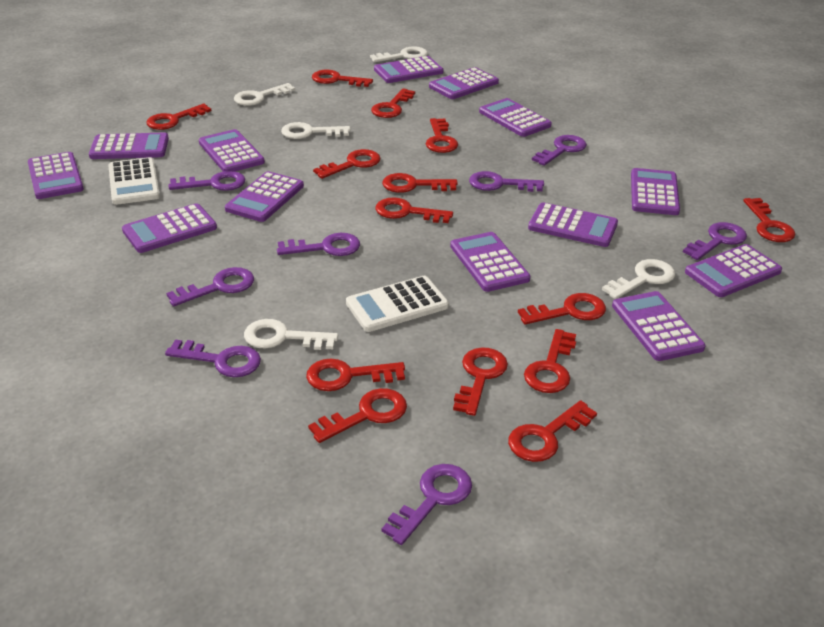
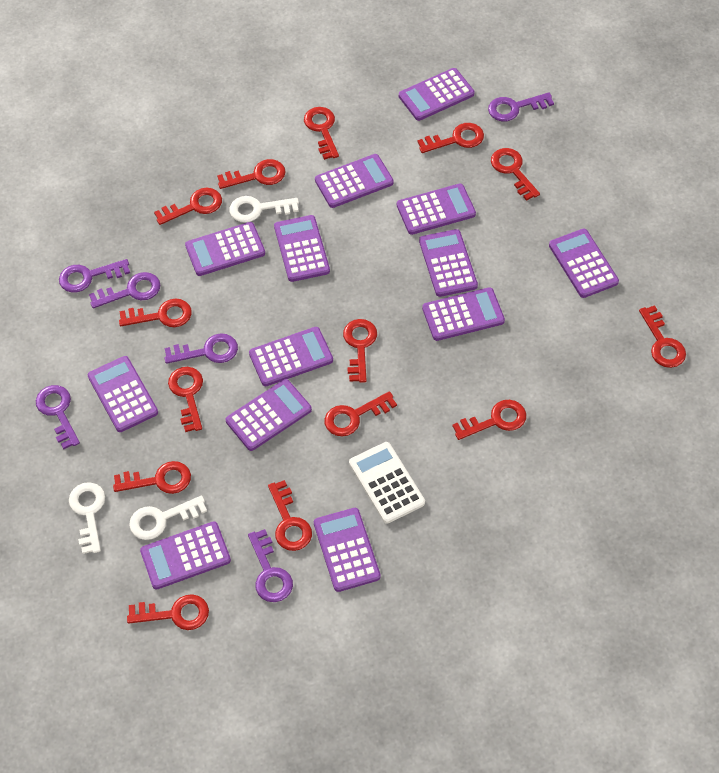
purple key: [165,339,261,377] [166,267,254,307] [168,171,245,191] [277,233,360,256] [382,464,472,545] [469,171,544,192] [532,135,587,166] [683,222,747,260] = 8 -> [36,385,80,449] [59,259,130,293] [89,272,160,308] [164,333,238,364] [248,529,293,602] [488,92,554,121] = 6
white calculator: [108,157,160,205] [346,276,449,332] = 2 -> [349,442,425,524] = 1
white key: [234,83,295,106] [244,319,338,350] [281,122,350,139] [370,46,428,62] [602,259,675,299] = 5 -> [69,482,105,554] [129,495,207,540] [229,196,299,223] = 3

